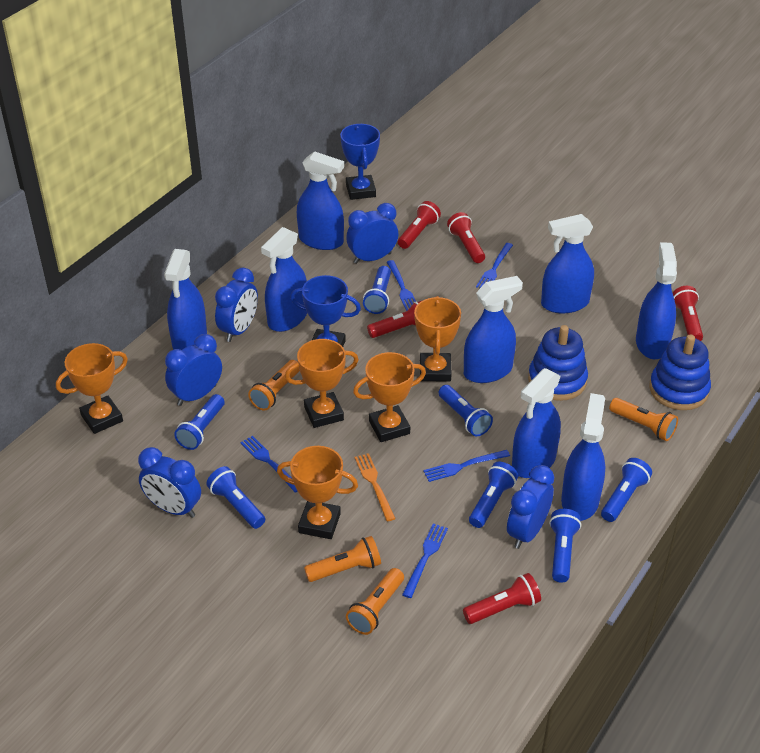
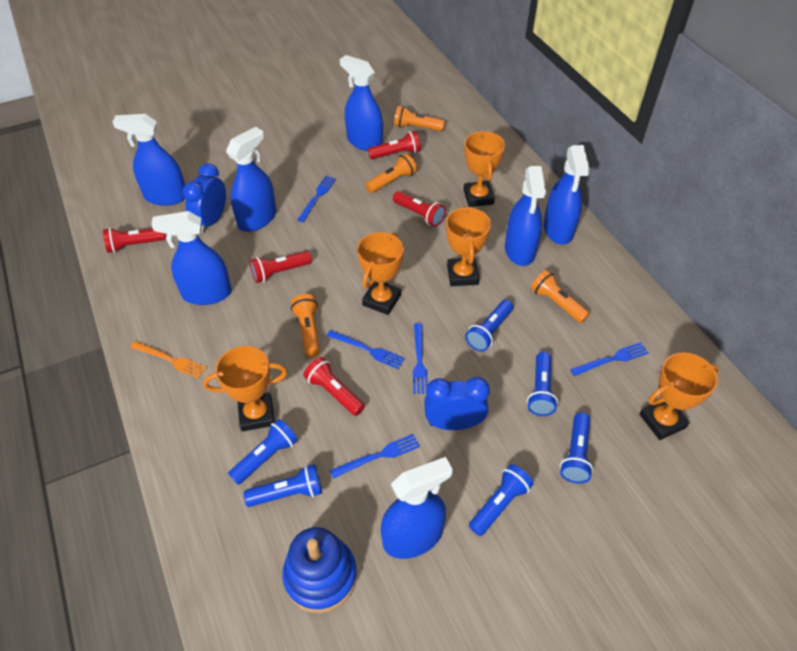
blue clock: [138,447,201,518] [165,334,222,406] [215,268,258,342] [346,203,398,264] [507,465,554,549] = 5 -> [183,163,226,233] [424,377,490,430] = 2
blue flashlight: [174,394,225,450] [207,466,265,529] [363,266,391,314] [438,385,493,436] [469,462,518,528] [549,509,581,583] [601,458,652,522] = 7 -> [228,419,298,485] [244,464,322,507] [465,300,513,351] [469,464,534,536] [527,352,558,416] [560,413,593,483] = 6
blue spray bottle: [164,249,207,350] [261,227,307,332] [297,151,344,250] [464,276,523,383] [512,368,561,478] [541,214,594,313] [561,393,605,521] [636,242,677,359] = 8 -> [112,114,186,206] [152,211,232,305] [226,127,276,232] [340,55,383,151] [381,457,453,559] [505,166,546,266] [544,145,590,244] = 7
blue stacking toy: [528,325,588,401] [649,334,711,410] = 2 -> [282,527,357,613] = 1
blue trophy: [290,275,361,347] [340,124,380,200] = 2 -> none = 0

